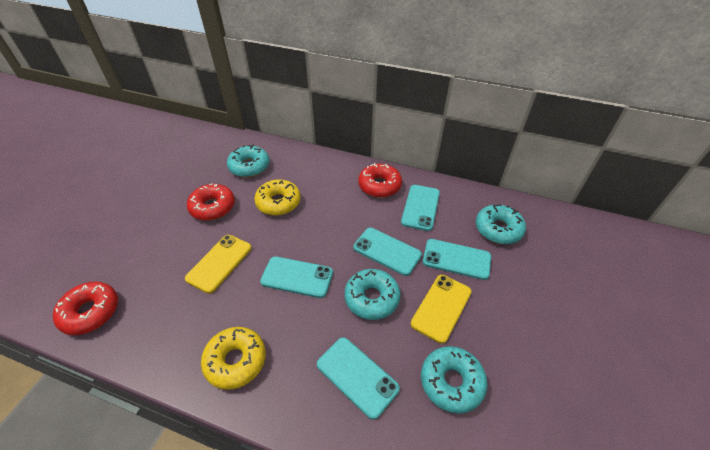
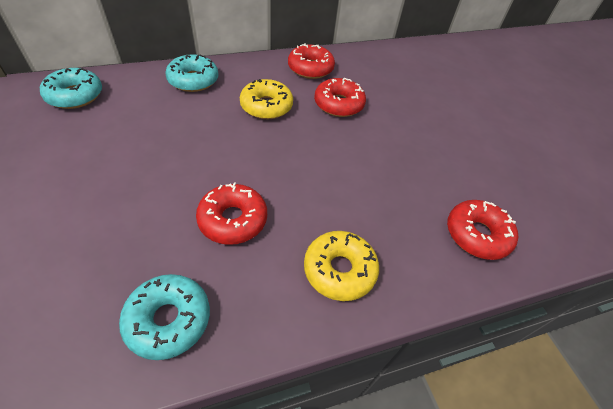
red donut: [53,282,118,335] [187,184,235,221] [358,163,402,198] = 3 -> [196,182,267,245] [288,43,335,79] [314,78,366,117] [447,200,518,260] = 4
turquoise donut: [227,145,270,177] [344,269,400,320] [421,346,487,414] [476,204,526,244] = 4 -> [40,68,102,109] [119,274,210,360] [165,54,218,92] = 3
turquoise phone: [260,256,333,298] [317,337,400,420] [353,228,422,276] [401,185,440,231] [423,239,491,280] = 5 -> none = 0
yellow phone: [185,235,252,294] [411,275,472,344] = 2 -> none = 0

